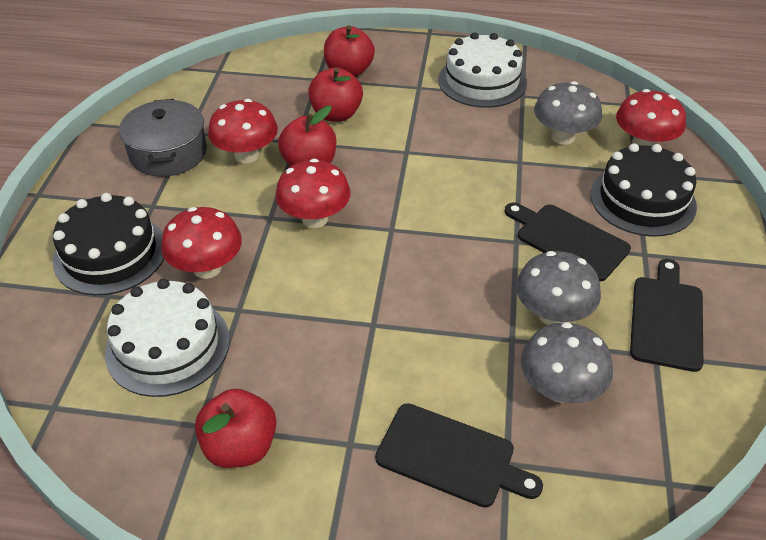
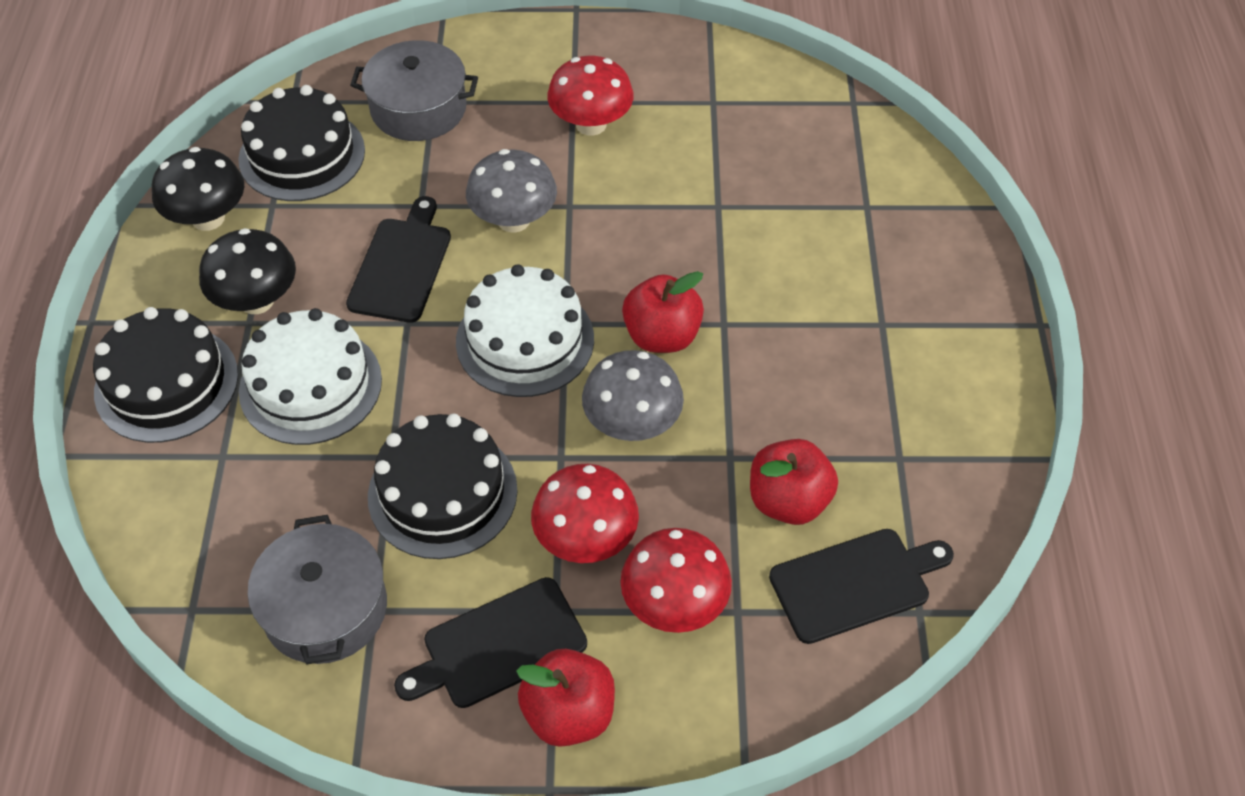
black cake: [53,193,164,295] [590,144,697,236] = 2 -> [93,307,238,443] [238,85,365,201] [368,414,518,559] = 3
black mushroom: none = 0 -> [152,147,244,231] [199,228,296,314] = 2
grey mushroom: [516,251,601,325] [521,322,613,403] [534,81,602,145] = 3 -> [466,149,557,233] [582,350,684,441] = 2
grey pot: [119,99,207,177] = 1 -> [248,515,387,665] [350,40,478,141] = 2
red apple: [195,389,276,468] [278,106,336,166] [308,67,363,122] [324,25,375,77] = 4 -> [516,649,615,747] [622,271,704,353] [750,439,838,525] = 3
red mushroom: [161,207,242,279] [208,99,278,163] [275,159,350,228] [616,89,686,146] = 4 -> [531,464,639,563] [547,56,634,136] [620,528,732,633] = 3

